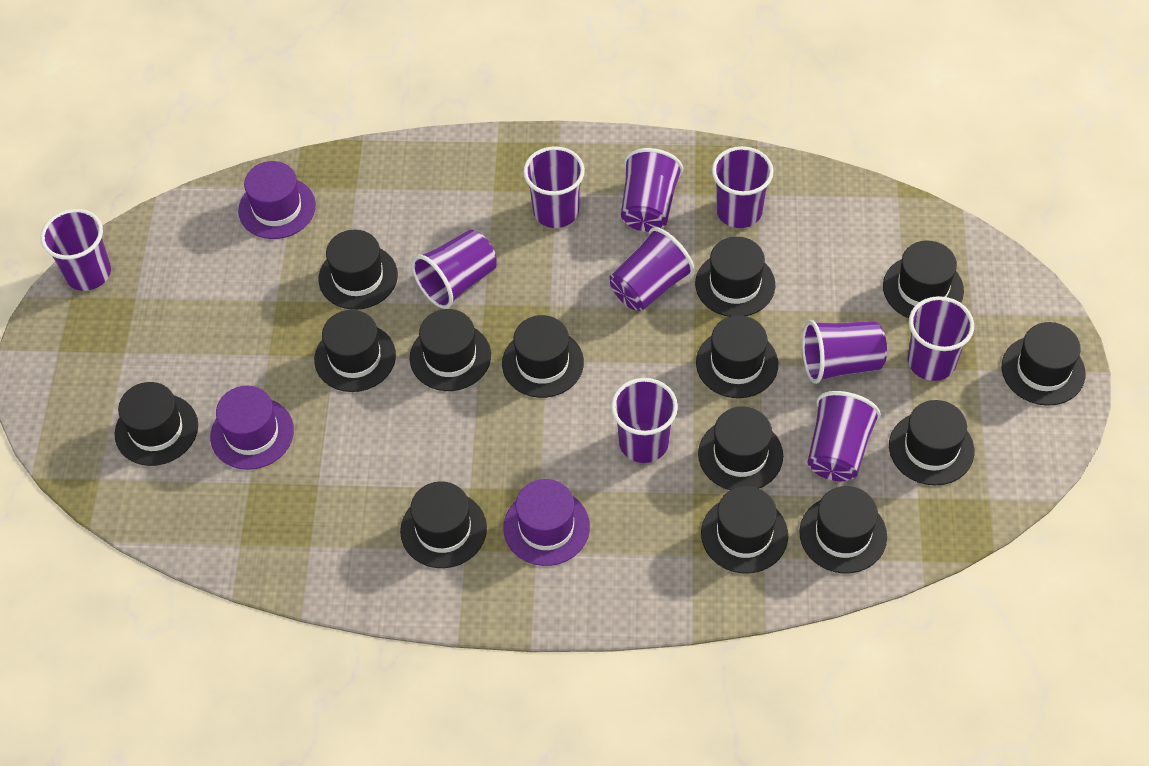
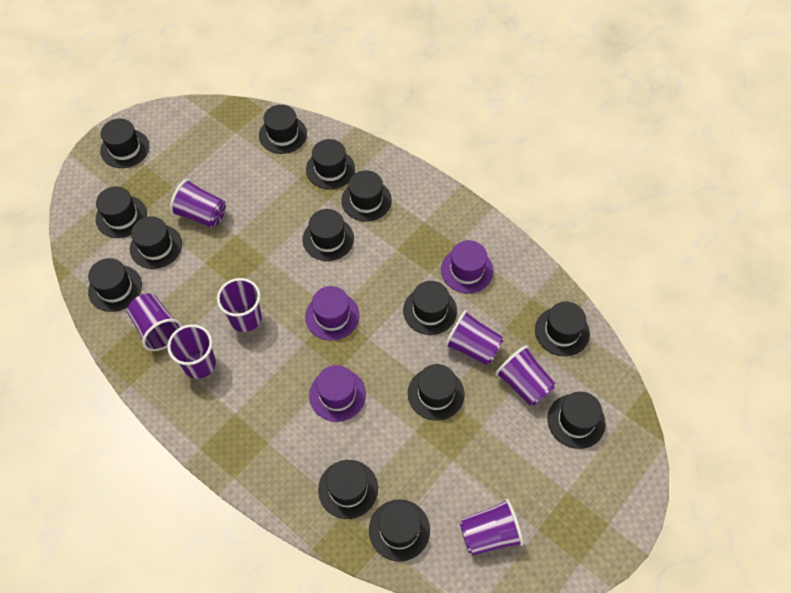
purple cup: [40,209,111,291] [412,230,497,309] [523,146,585,228] [609,227,694,311] [611,378,678,463] [621,148,683,232] [712,146,774,228] [802,320,887,384] [807,391,881,481] [908,296,974,381] = 10 -> [127,293,182,351] [167,324,216,379] [170,179,226,228] [217,278,262,332] [444,310,504,365] [459,499,523,555] [495,345,555,406] = 7

